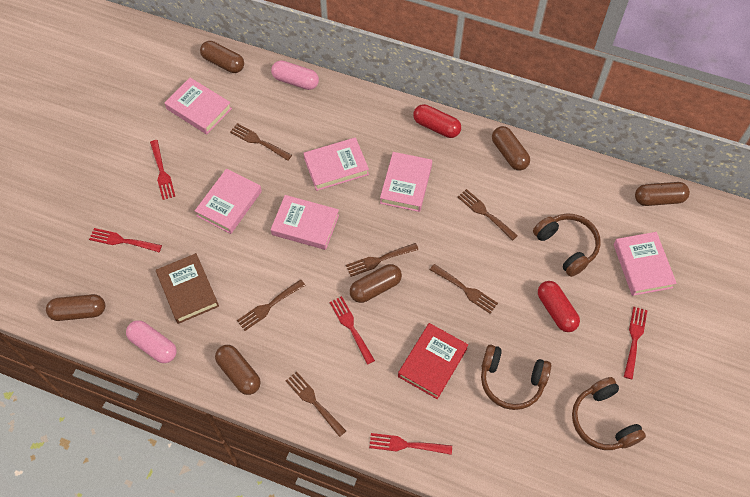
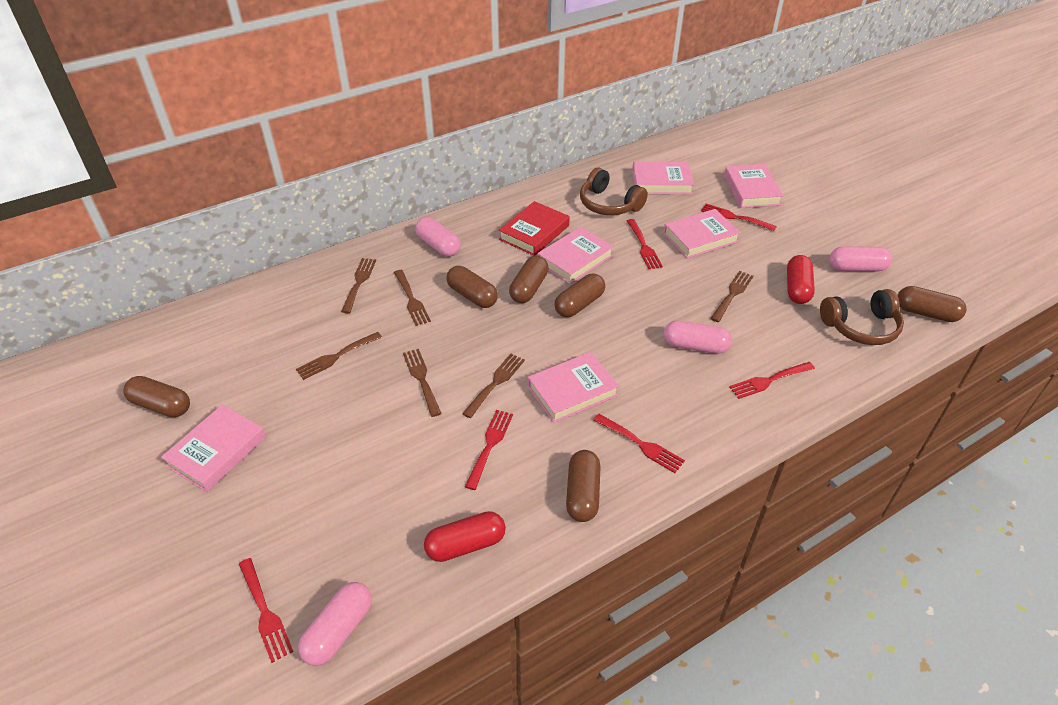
brown book: [156,253,219,324] = 1 -> none = 0
brown headphones: [481,345,551,410] [533,214,601,277] [572,377,646,450] = 3 -> [580,168,648,215] [820,289,904,345] = 2
pink capsule: [126,320,177,363] [271,60,319,90] = 2 -> [298,582,372,666] [415,217,461,257] [664,320,732,354] [829,246,892,271] = 4
red fork: [89,228,162,252] [150,140,175,200] [329,296,375,365] [369,433,452,455] [624,307,647,379] = 5 -> [239,558,294,663] [465,410,513,490] [593,414,685,473] [627,219,663,270] [701,204,777,231] [729,362,815,399] = 6

